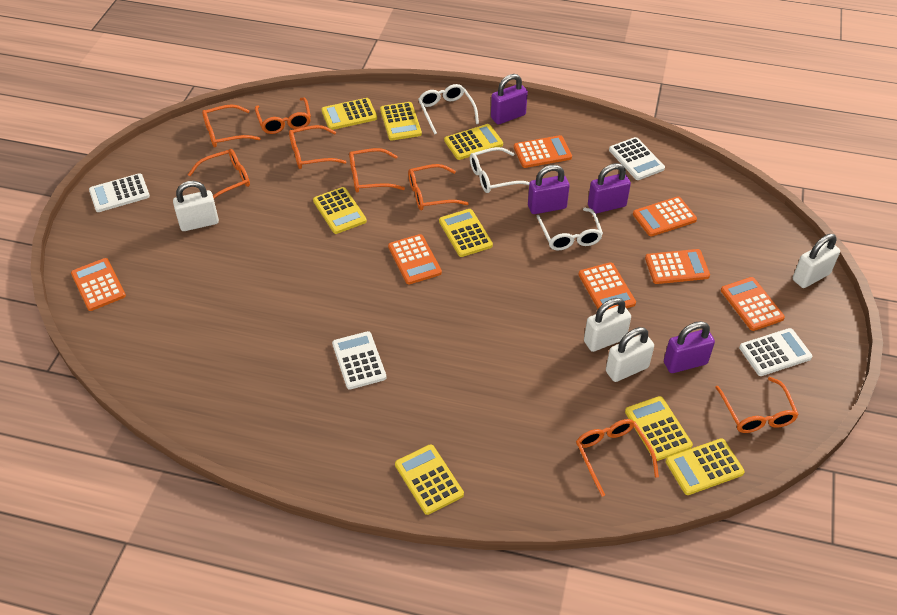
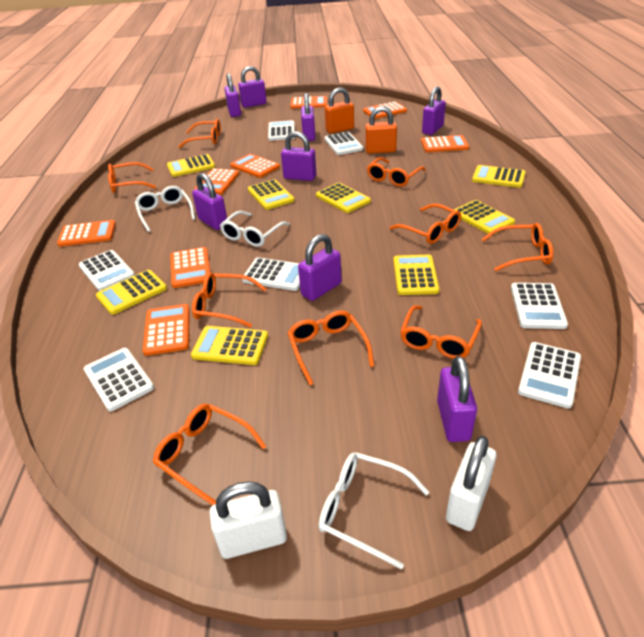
orange calculator: [71,258,126,311] [388,234,442,284] [514,135,572,168] [578,262,636,310] [633,196,697,237] [645,249,710,284] [721,277,785,331] = 7 -> [57,220,116,247] [143,304,190,356] [170,247,210,288] [194,168,239,195] [230,154,280,178] [291,96,327,109] [363,101,407,119] [421,135,469,153] = 8
orange glasses: [188,149,250,199] [202,104,261,147] [255,97,311,134] [289,125,346,169] [349,148,405,193] [408,164,469,210] [576,419,659,497] [715,377,799,433] = 8 -> [108,162,156,193] [153,404,266,505] [178,119,221,148] [192,272,266,328] [288,311,374,385] [367,157,426,187] [389,204,461,244] [400,305,482,359] [482,223,553,271] = 9
orange padlock: none = 0 -> [325,88,354,133] [365,106,397,154] = 2
purple padlock: [491,74,528,125] [528,165,570,214] [588,163,631,214] [664,321,715,373] = 4 -> [192,173,227,230] [224,73,241,117] [238,66,267,108] [281,131,316,181] [298,234,342,301] [301,93,315,141] [422,86,446,135] [437,356,477,442] = 8
white calculator: [89,173,150,212] [332,331,387,390] [609,137,665,180] [739,328,813,376] = 4 -> [79,250,135,291] [84,348,154,411] [242,257,300,291] [268,120,295,141] [324,132,363,155] [511,283,568,329] [518,342,581,408] = 7
white padlock: [173,181,219,231] [584,298,631,352] [606,327,654,382] [793,234,840,288] = 4 -> [210,482,287,559] [446,436,497,531] = 2

